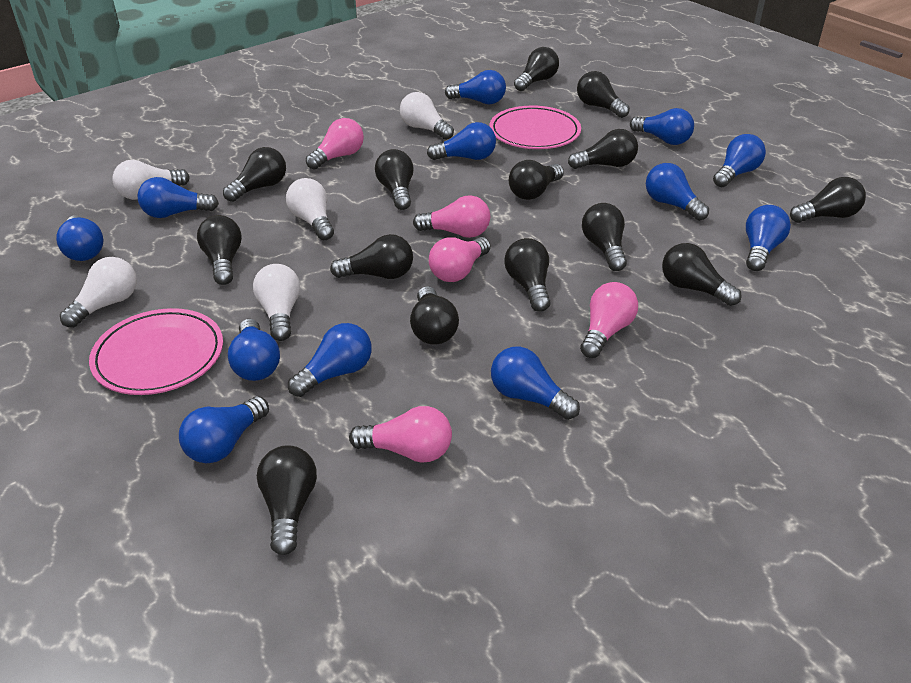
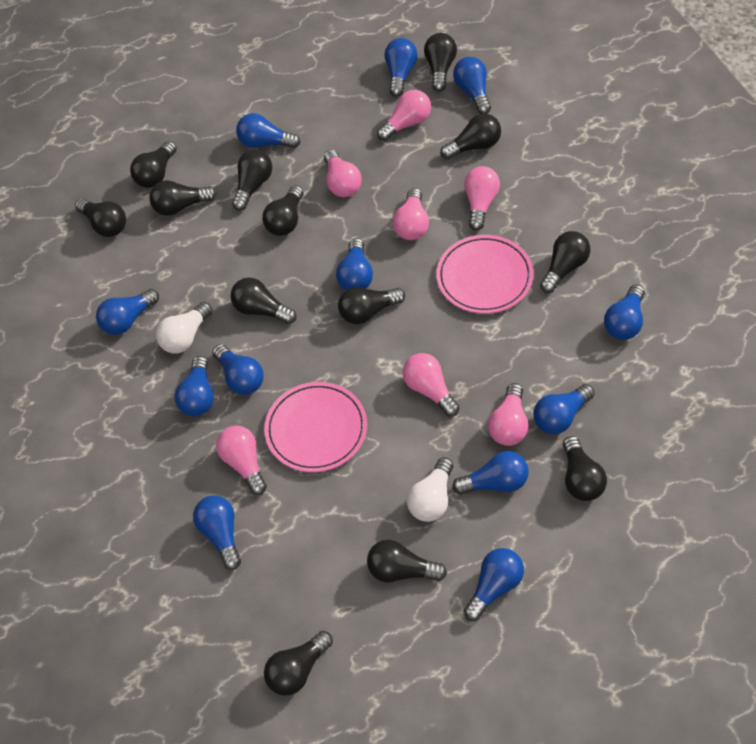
black light bulb: [197,215,242,285] [223,147,286,202] [257,445,317,555] [330,234,413,279] [375,149,414,210] [410,286,459,345] [504,238,550,312] [509,160,564,200] [514,47,559,91] [568,129,638,169] [577,71,630,118] [582,203,627,271] [662,243,741,306] [790,177,866,223] = 14 -> [75,198,126,237] [130,141,177,188] [149,180,217,216] [230,277,296,324] [232,149,272,211] [262,185,304,236] [264,631,333,696] [338,287,405,324] [367,540,447,582] [424,33,457,92] [440,113,501,159] [540,231,591,293] [563,436,607,501] = 13
pink light bulb: [306,118,364,170] [349,406,452,463] [413,195,490,238] [429,237,491,282] [580,282,638,358] = 5 -> [216,426,267,495] [324,150,361,197] [377,90,431,141] [393,188,429,240] [403,353,460,416] [464,166,500,231] [488,383,529,446] = 7
white light bulb: [60,257,137,328] [112,160,190,200] [253,264,300,341] [286,178,334,240] [400,92,454,140] = 5 -> [156,302,212,353] [407,457,453,522] = 2

